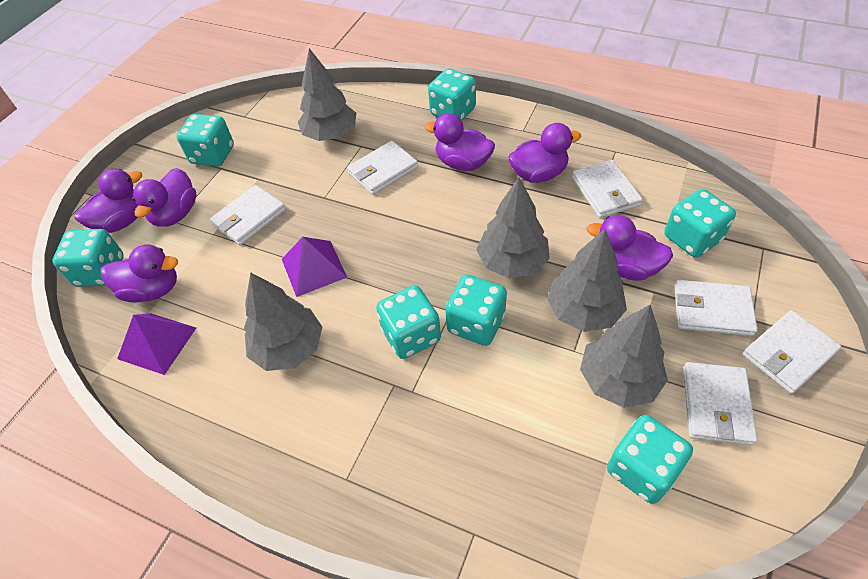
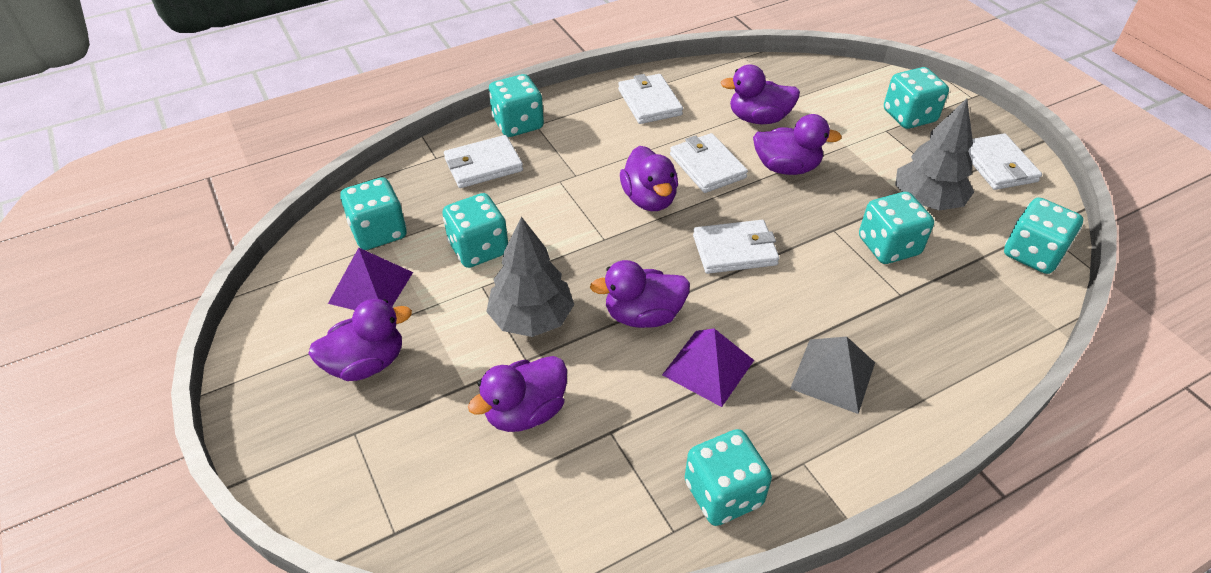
grey pyramid: none = 0 -> [790,336,875,414] = 1
grey tree: [244,272,322,371] [298,48,356,141] [476,178,550,278] [547,229,627,332] [580,305,668,408] = 5 -> [486,217,574,337] [895,99,974,211] = 2
white wallet: [210,185,286,245] [347,141,418,195] [572,160,643,218] [674,280,758,336] [683,362,757,446] [742,310,842,394] = 6 -> [444,135,523,188] [618,74,683,124] [670,133,748,193] [693,220,779,274] [968,133,1042,190] = 5

